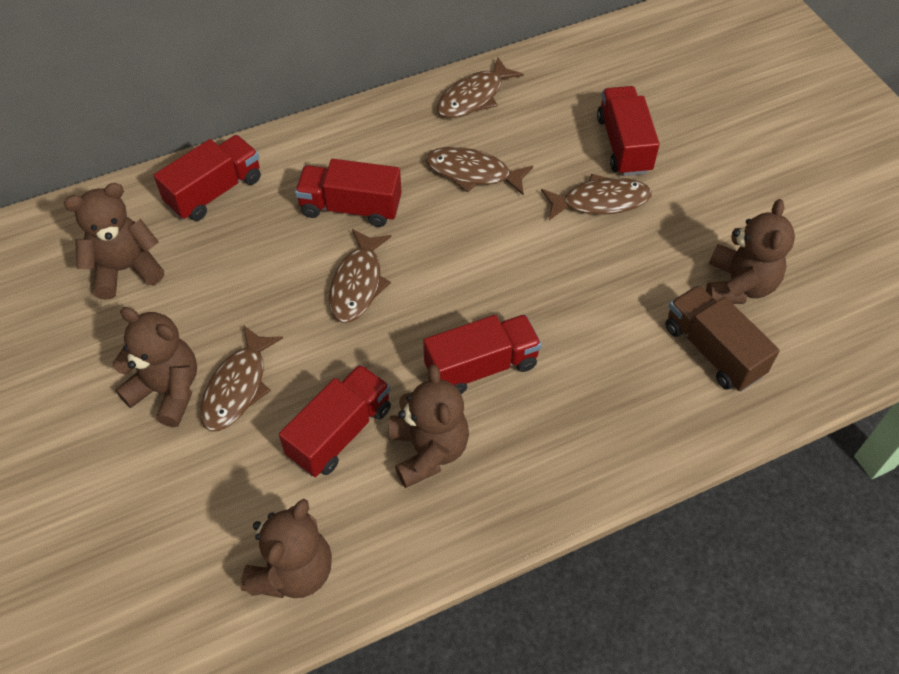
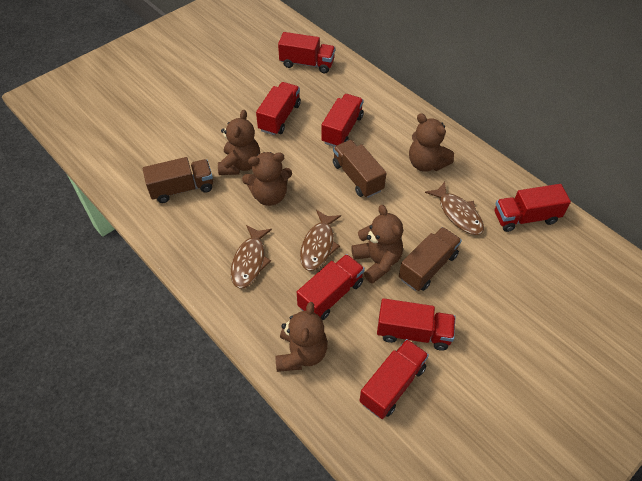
brown fish: [200,326,283,431] [329,229,391,323] [426,147,533,196] [437,57,524,118] [541,174,652,220] = 5 -> [231,225,272,289] [300,210,341,271] [425,182,484,235] = 3
brown truck: [666,285,780,391] = 1 -> [143,157,213,203] [333,140,386,198] [399,227,462,291] = 3
red truck: [154,135,261,221] [279,364,391,477] [295,159,402,227] [423,315,542,394] [597,86,660,176] = 5 -> [256,82,301,135] [278,32,335,73] [297,254,365,320] [322,94,364,147] [359,339,429,419] [377,298,455,351] [495,184,571,232] = 7

